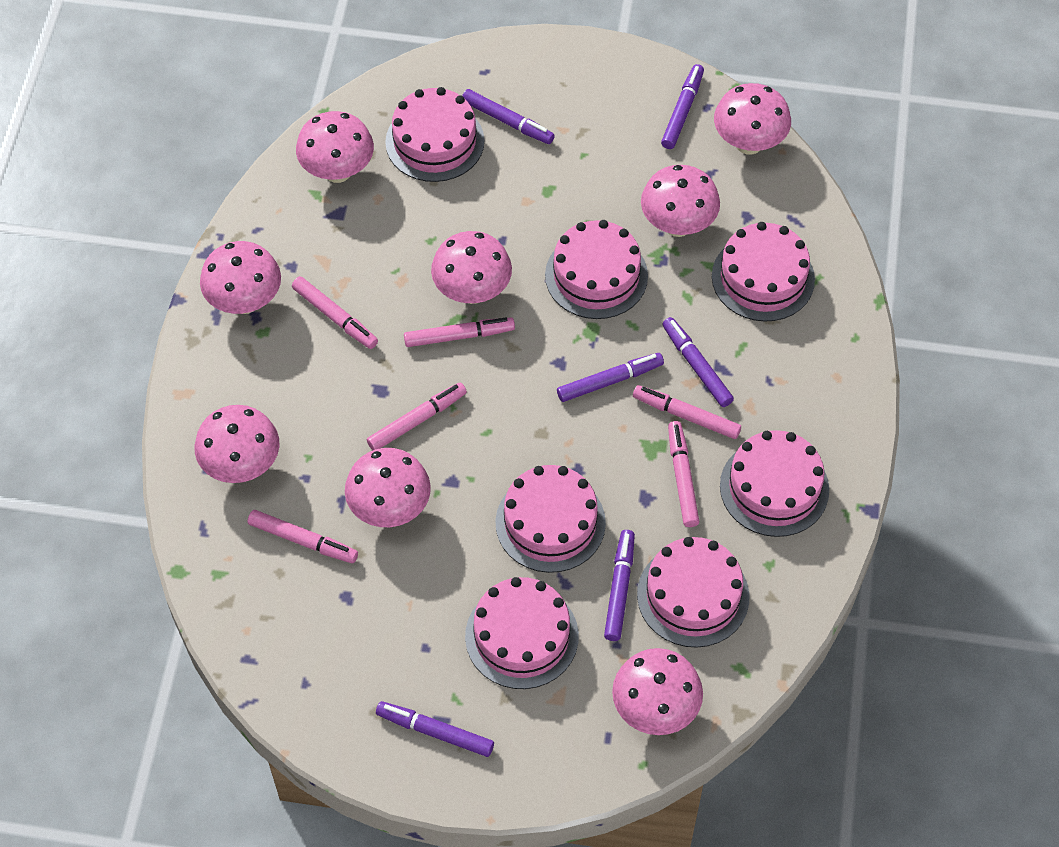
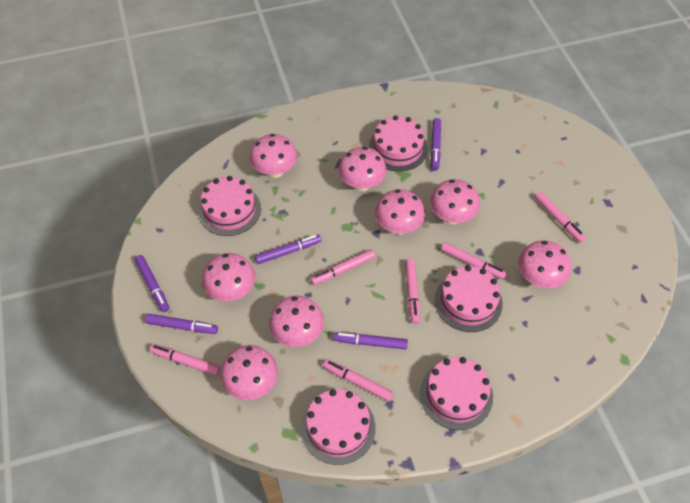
pink cake: [385,87,484,182] [465,577,579,689] [495,465,606,573] [545,220,648,319] [637,537,749,648] [712,222,815,322] [720,430,829,537] = 7 -> [199,176,261,236] [301,389,375,465] [369,115,428,172] [420,357,493,430] [435,265,503,332] = 5
purple marker: [376,701,494,757] [462,89,555,144] [557,353,664,402] [604,530,635,641] [661,64,704,149] [663,317,734,407] = 6 -> [134,255,169,312] [145,314,218,334] [255,234,321,264] [333,332,408,349] [431,118,441,170] = 5

